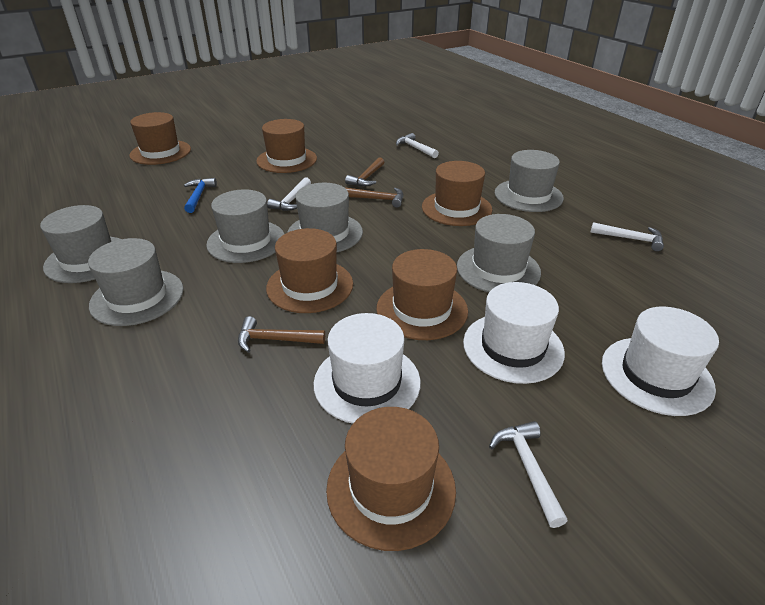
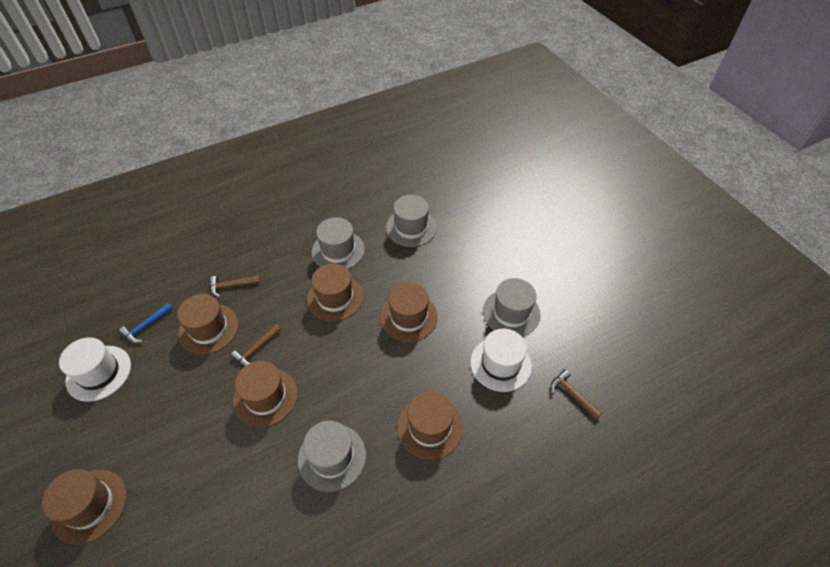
grey hat: [40,205,121,283] [88,238,184,326] [206,189,284,263] [287,183,363,252] [457,214,541,292] [495,150,564,212] = 6 -> [298,421,366,492] [312,217,365,269] [386,195,437,247] [483,278,541,336] = 4
white hammer: [267,177,311,211] [396,133,439,158] [489,421,567,528] [590,222,664,251] = 4 -> none = 0
white hat: [314,313,421,424] [463,282,565,384] [602,307,719,416] = 3 -> [59,337,131,402] [470,329,532,392] = 2

